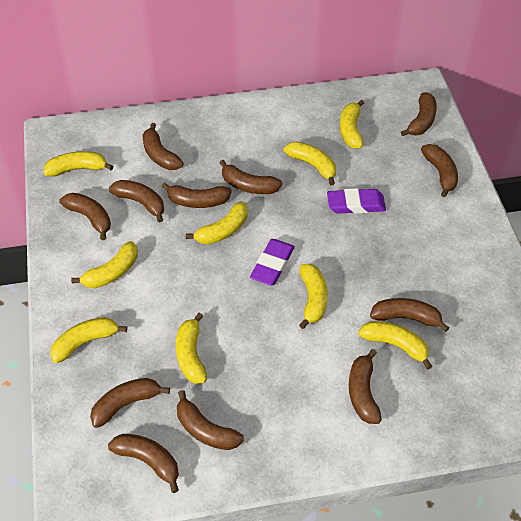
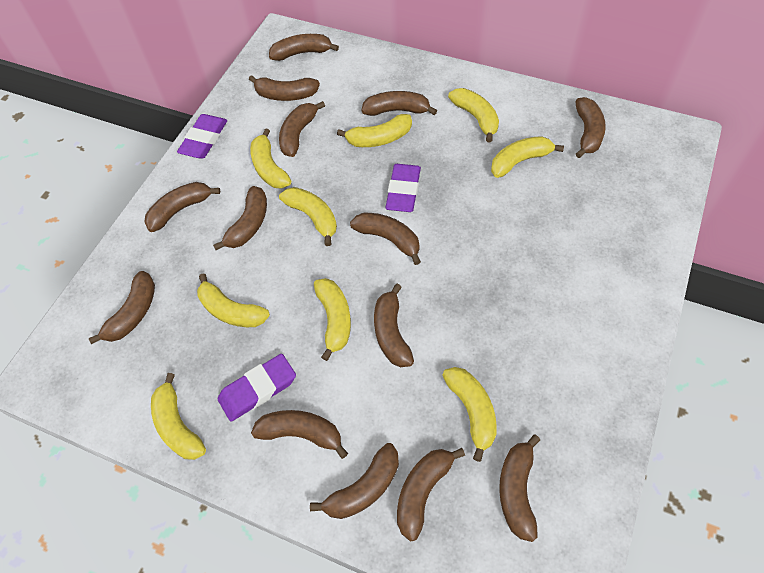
brown banana: [59,193,111,240] [90,378,170,428] [108,434,179,493] [109,180,164,222] [142,123,184,170] [161,182,232,208] [177,390,244,450] [219,160,282,194] [349,349,382,424] [370,298,449,332] [401,92,437,136] [421,144,458,197] = 12 -> [89,271,155,344] [144,182,220,232] [213,186,267,250] [249,75,320,101] [251,410,348,459] [269,34,339,61] [279,101,325,157] [310,443,399,519] [350,212,421,265] [361,91,437,116] [374,284,414,367] [397,448,465,541] [499,434,540,542] [575,97,606,158] = 14
purple eraser: [250,239,295,285] [327,188,386,214] = 2 -> [177,114,227,159] [218,354,296,422] [385,164,421,212] = 3

